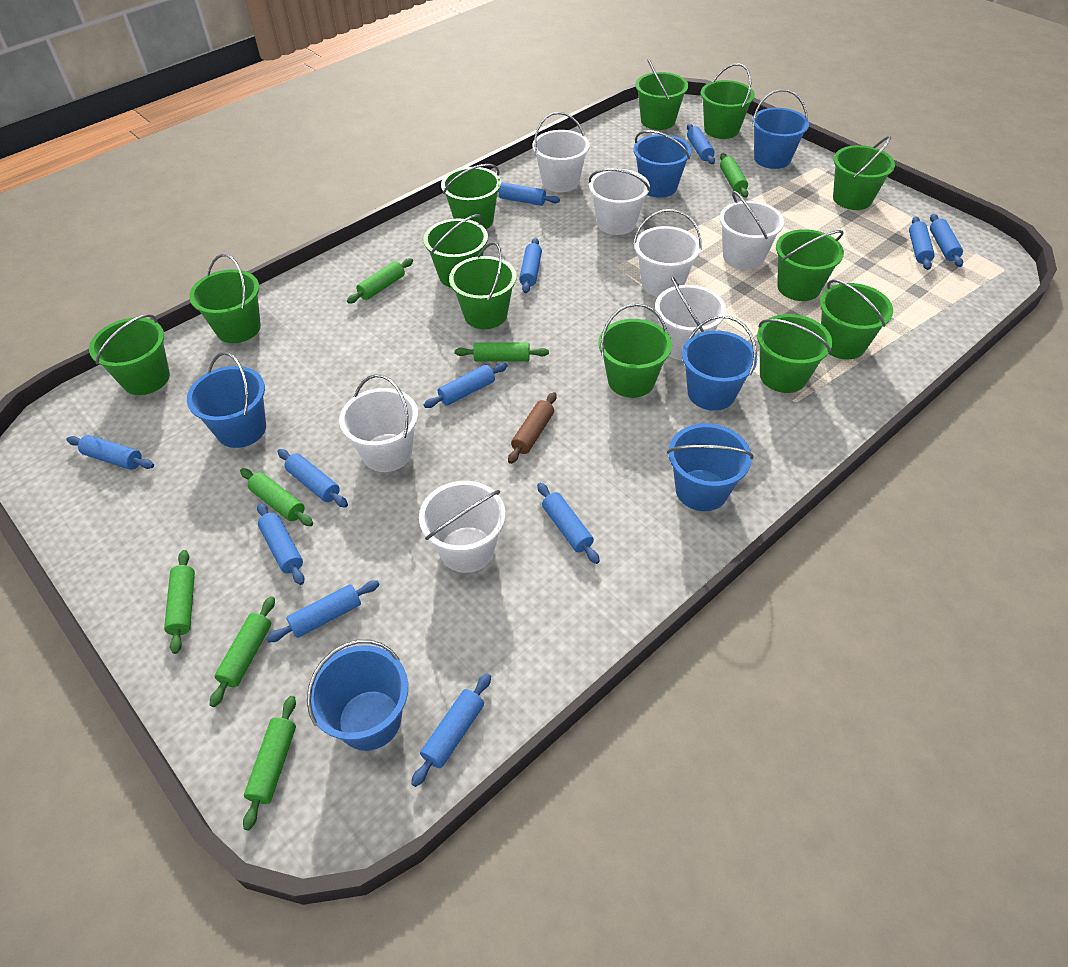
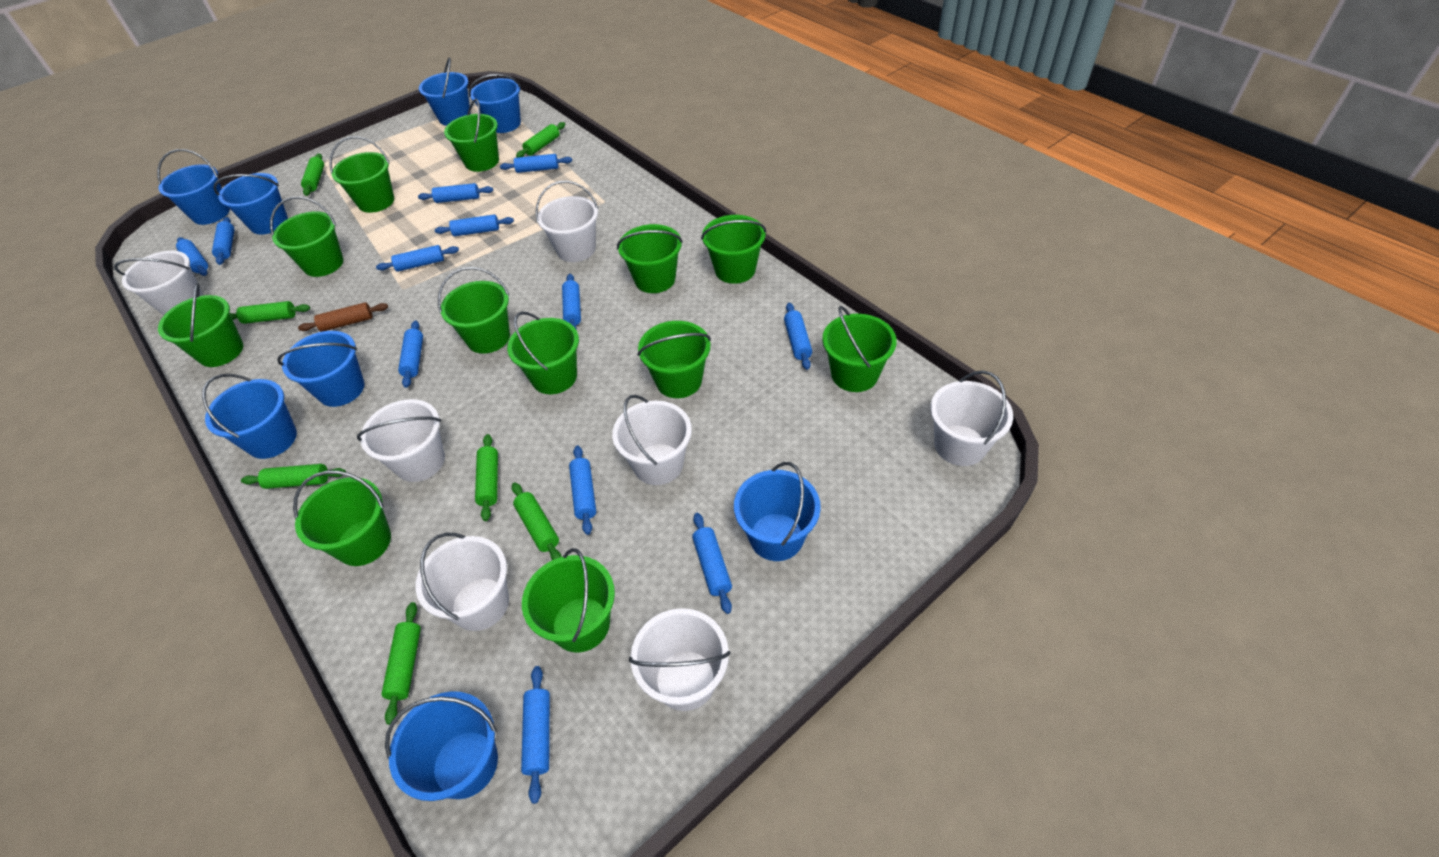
blue bucket: [187,352,266,448] [307,639,408,751] [633,130,692,198] [667,423,754,511] [682,315,757,411] [752,89,809,169] = 6 -> [157,149,230,225] [202,374,297,459] [213,173,288,234] [277,331,365,407] [385,691,498,801] [419,58,471,126] [469,74,521,133] [734,462,821,561] = 8

